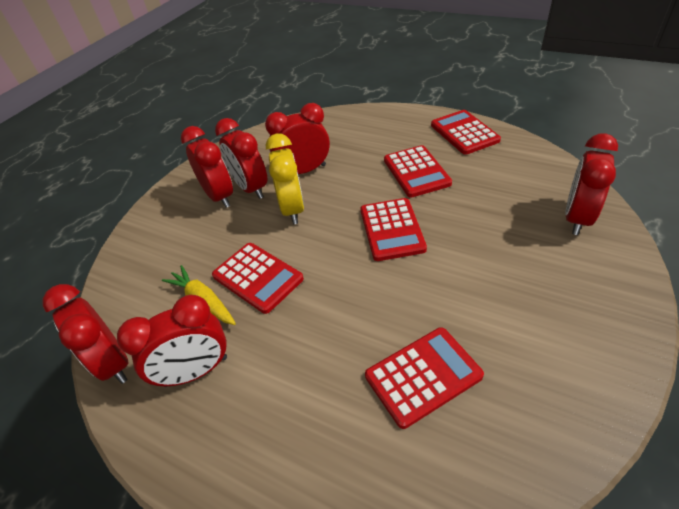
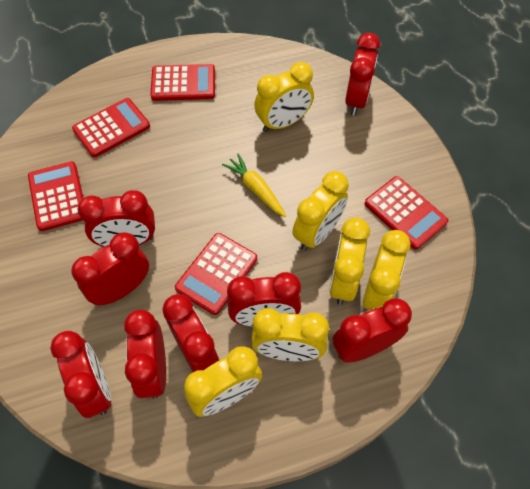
red clock: [42,284,129,384] [117,295,227,387] [181,126,233,208] [215,118,267,199] [265,103,330,174] [565,133,618,235] = 6 -> [50,331,111,418] [71,232,149,305] [78,190,155,247] [124,310,166,398] [162,294,219,372] [227,272,301,326] [333,298,412,363] [345,33,380,116] = 8
yellow clock: [266,134,304,224] = 1 -> [184,346,262,417] [251,308,329,361] [254,62,314,132] [292,171,349,251] [329,217,370,305] [363,230,411,310] = 6

